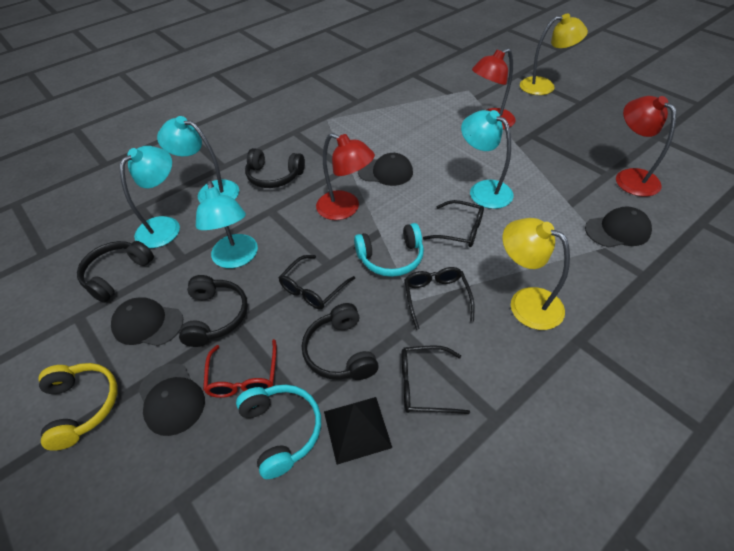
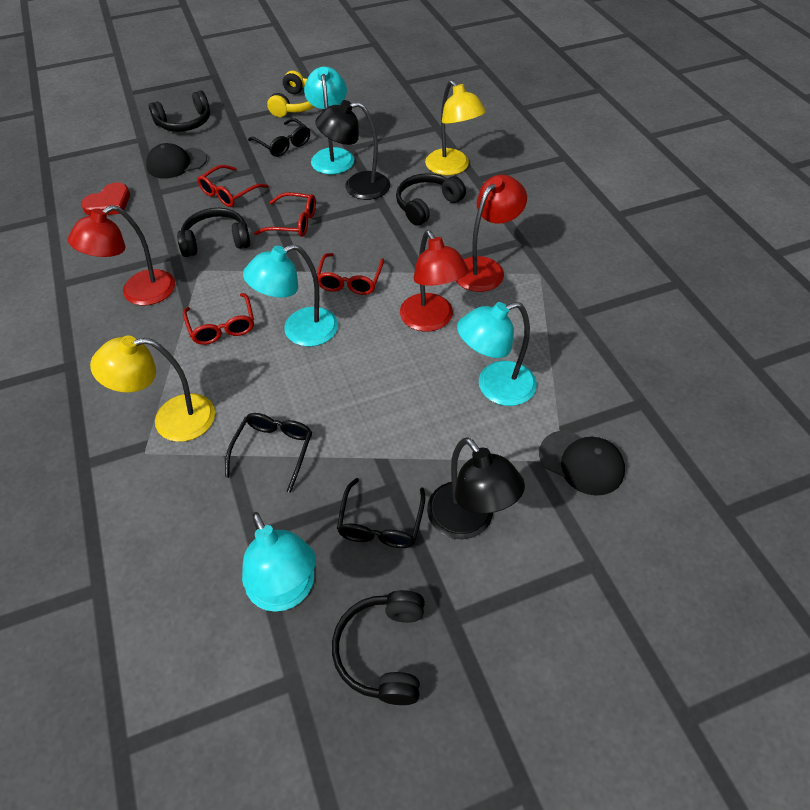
black cap: [111,297,183,346] [138,363,205,436] [358,153,413,186] [585,206,652,247] = 4 -> [146,143,207,179] [539,430,625,496] = 2
black glasses: [278,255,355,309] [402,345,470,414] [404,267,475,330] [423,200,484,247] = 4 -> [225,413,312,493] [248,118,310,157] [337,478,425,548] = 3
black lamp: none = 0 -> [315,100,390,200] [427,437,525,539] = 2
black pyramid: [324,397,392,465] = 1 -> none = 0
red glasses: [203,339,277,398] = 1 -> [183,293,254,345] [197,165,269,207] [254,192,316,237] [317,253,384,295] = 4
red heart: none = 0 -> [81,182,130,216] = 1
turquoise headphones: [236,385,321,479] [354,223,424,277] = 2 -> none = 0

